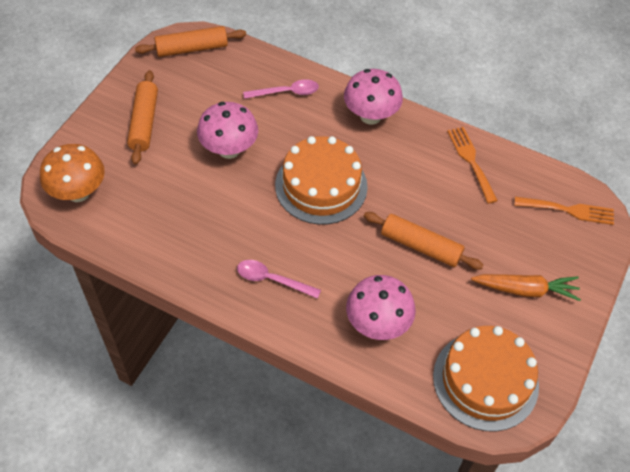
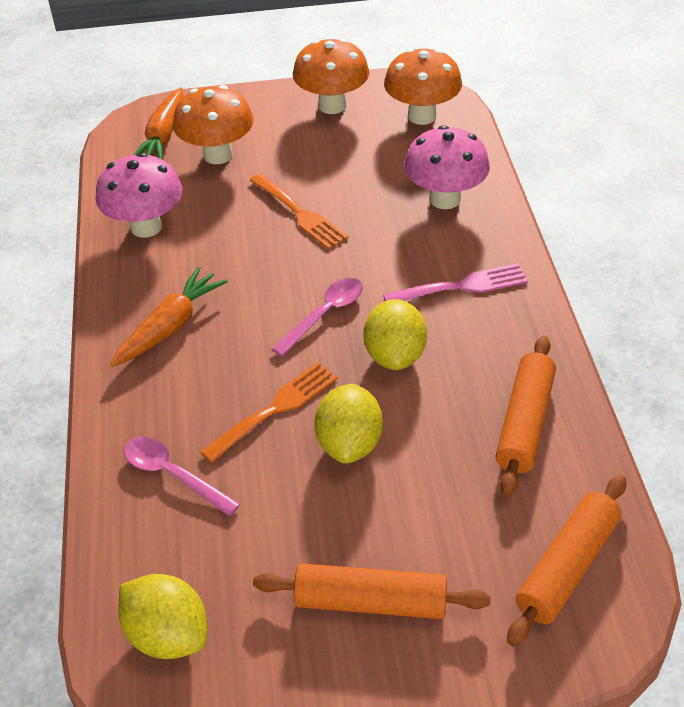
orange cake: [275,136,368,225] [433,326,539,431] = 2 -> none = 0
orange carrot: [471,274,581,301] = 1 -> [110,266,228,367] [134,87,183,160] = 2
orange mushroom: [40,144,105,202] = 1 -> [173,85,254,164] [293,38,369,114] [384,48,462,125] = 3
pink fork: none = 0 -> [383,263,528,301] = 1
pink mushroom: [197,102,258,159] [344,69,403,125] [346,275,416,340] = 3 -> [96,153,183,237] [404,125,490,209] = 2
yellow lemon: none = 0 -> [118,574,207,659] [314,384,383,464] [363,299,427,370] = 3

